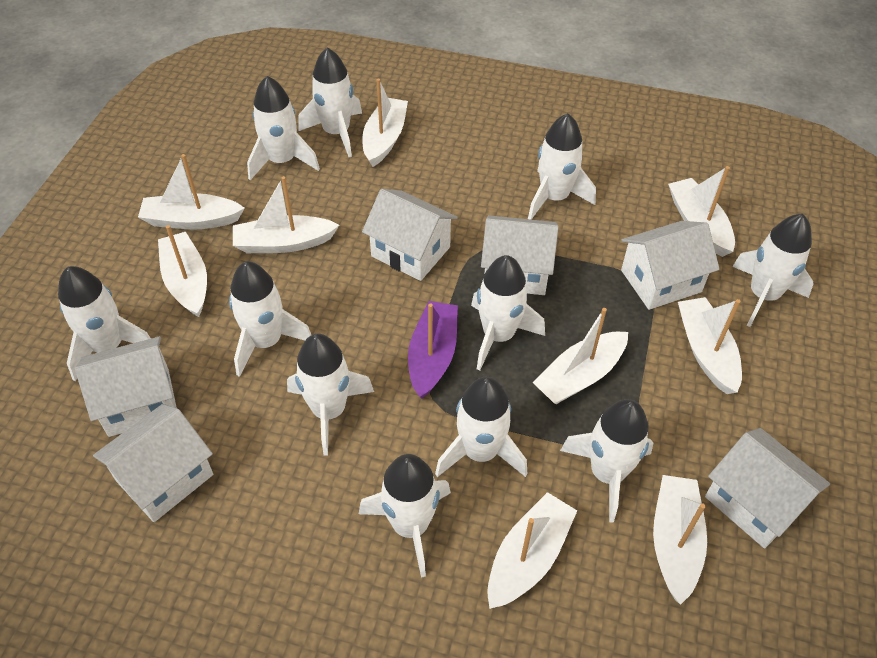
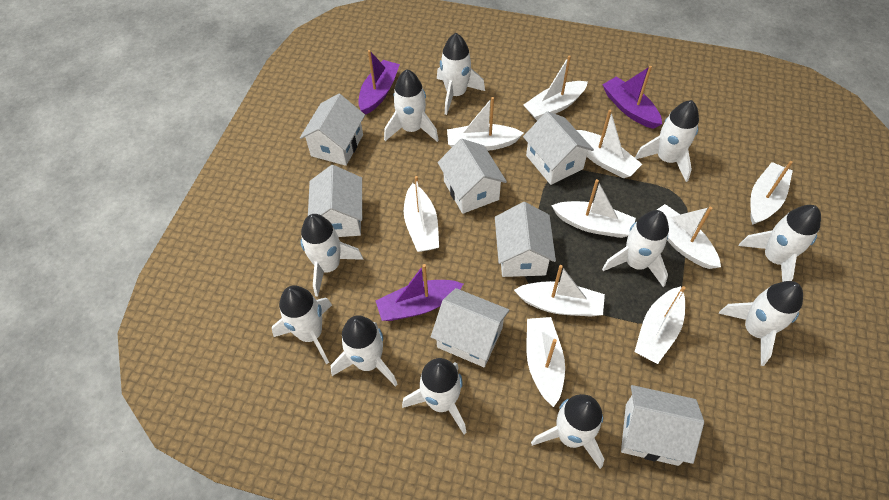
purple boat: [408,301,458,398] = 1 -> [358,50,400,115] [376,264,463,321] [602,66,662,129] = 3
white boat: [138,154,245,230] [158,225,207,317] [233,176,339,253] [362,79,408,167] [487,492,577,609] [533,308,628,404] [653,475,707,605] [668,166,735,257] [678,297,742,394] = 9 -> [404,176,439,252] [447,97,524,151] [514,265,605,317] [524,55,588,121] [527,317,565,407] [551,179,636,238] [577,110,642,178] [634,286,686,364] [657,204,721,269] [750,161,793,225] = 10
white house: [75,336,177,437] [93,404,213,522] [362,189,458,281] [481,215,559,295] [621,221,720,310] [705,428,830,548] = 6 -> [300,94,365,166] [308,165,362,237] [431,288,510,367] [438,139,507,214] [495,202,556,277] [523,111,594,185] [621,385,704,466] = 7

